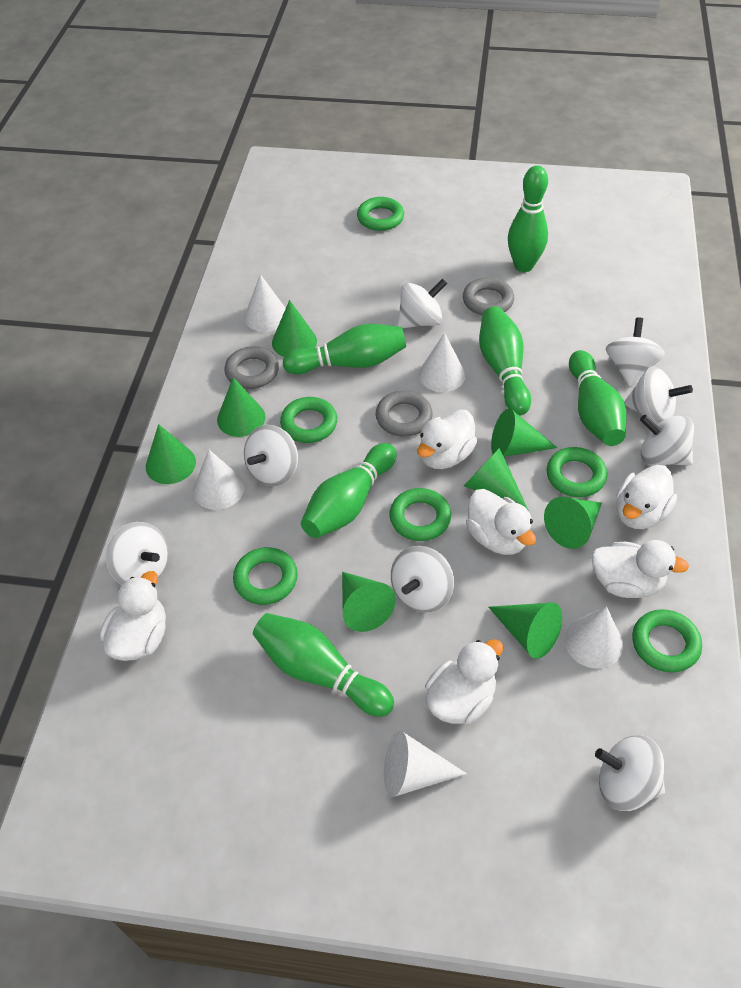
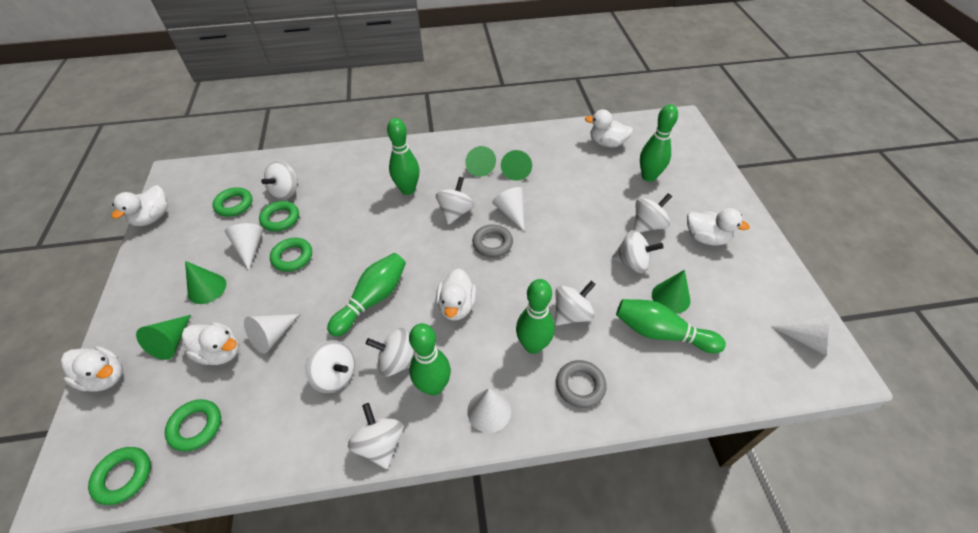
green cone: [146,424,196,484] [217,377,266,437] [272,300,317,357] [342,572,396,632] [464,448,528,510] [489,602,562,659] [491,408,557,457] [544,497,602,549] = 8 -> [136,315,191,360] [185,261,226,304] [465,146,496,177] [501,150,532,181] [652,270,690,314] = 5
green ring: [233,547,298,605] [280,397,337,443] [357,197,404,231] [389,488,451,541] [546,447,607,497] [632,609,702,673] = 6 -> [88,447,151,505] [165,399,221,451] [212,187,252,217] [259,201,299,232] [270,238,312,272] = 5
grey ring: [224,346,279,389] [376,391,433,437] [463,277,514,315] = 3 -> [472,224,513,258] [556,360,607,408] = 2

